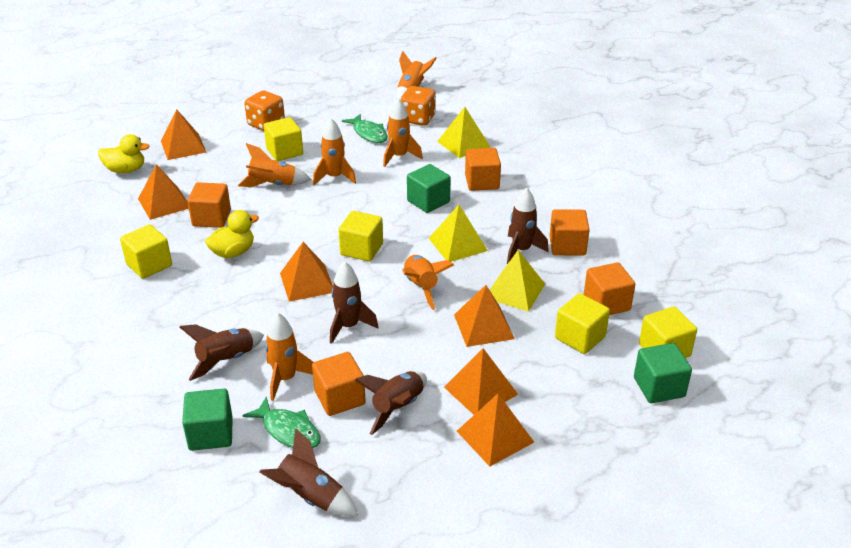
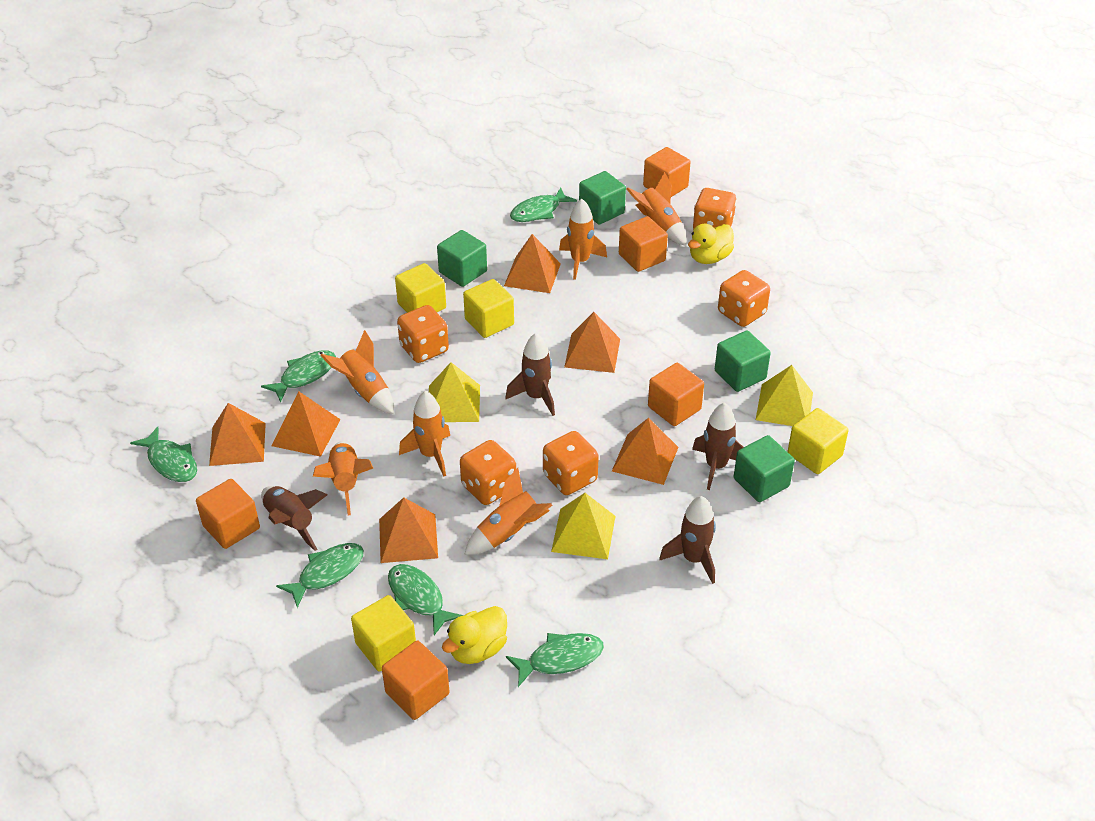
brown rocket: [180,324,264,381] [259,428,358,516] [330,261,378,344] [355,371,427,435] [507,188,549,264] = 5 -> [261,486,327,551] [506,333,555,416] [659,496,716,584] [692,402,744,490] = 4
green cube: [182,389,233,451] [407,164,451,213] [634,343,692,403] = 3 -> [437,230,487,287] [579,171,626,224] [715,331,771,392] [734,435,795,502] = 4
green fish: [242,397,321,449] [342,114,388,143] = 2 -> [130,427,197,482] [261,350,336,402] [276,543,364,608] [388,564,463,635] [506,633,604,687] [510,187,577,222] = 6
orange dice: [244,91,285,131] [401,86,436,126] = 2 -> [397,305,449,363] [460,440,516,505] [543,431,599,495] [693,188,737,230] [718,270,770,327] = 5
yellow cube: [120,224,172,279] [264,117,303,161] [338,211,383,261] [555,293,610,354] [639,306,697,358] = 5 -> [351,595,416,672] [395,263,446,313] [463,279,514,338] [788,408,849,474] = 4

